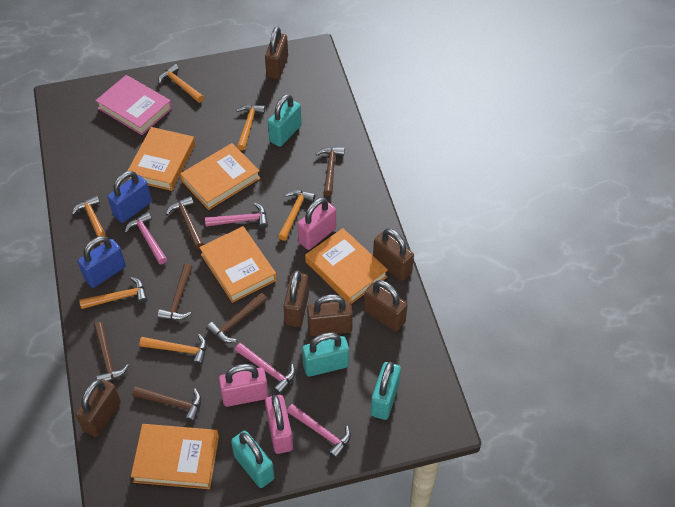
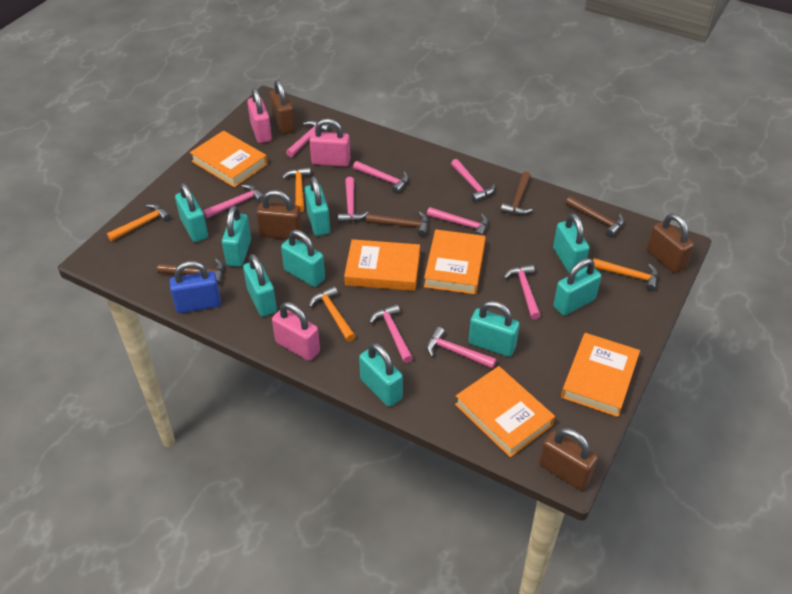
blue padlock: [78,236,126,288] [108,171,152,223] = 2 -> [170,261,221,313] = 1
brown hammer: [94,322,129,382] [133,387,201,422] [157,264,192,320] [166,196,204,249] [206,293,267,343] [316,147,345,196] = 6 -> [157,259,224,285] [366,212,428,237] [501,171,532,215] [566,197,624,237] = 4
brown padlock: [76,379,121,437] [265,27,288,79] [283,270,309,327] [307,295,353,336] [364,280,408,331] [373,228,414,281] = 6 -> [256,190,302,240] [270,80,295,134] [539,428,598,491] [647,213,694,274] = 4
orange hammer: [72,195,107,245] [79,277,148,309] [139,334,207,366] [159,64,204,103] [236,105,265,151] [278,190,315,241] = 6 -> [107,204,171,241] [282,167,311,212] [309,286,356,342] [593,258,658,291] = 4
pink book: [95,75,172,135] = 1 -> none = 0
pink hammer: [125,212,167,264] [205,203,268,228] [235,343,295,395] [287,404,351,459] = 4 -> [203,184,264,218] [286,120,331,157] [338,177,368,223] [353,161,409,194] [369,304,413,363] [427,207,488,235] [427,327,496,369] [451,159,495,202] [504,264,541,320] = 9
turquoise padlock: [231,431,275,488] [268,94,302,147] [302,332,349,377] [371,362,401,420] = 4 -> [175,183,208,242] [222,206,251,267] [243,254,277,317] [281,230,325,287] [305,176,330,236] [359,343,403,407] [469,301,520,357] [553,213,590,273] [553,258,601,316] = 9

